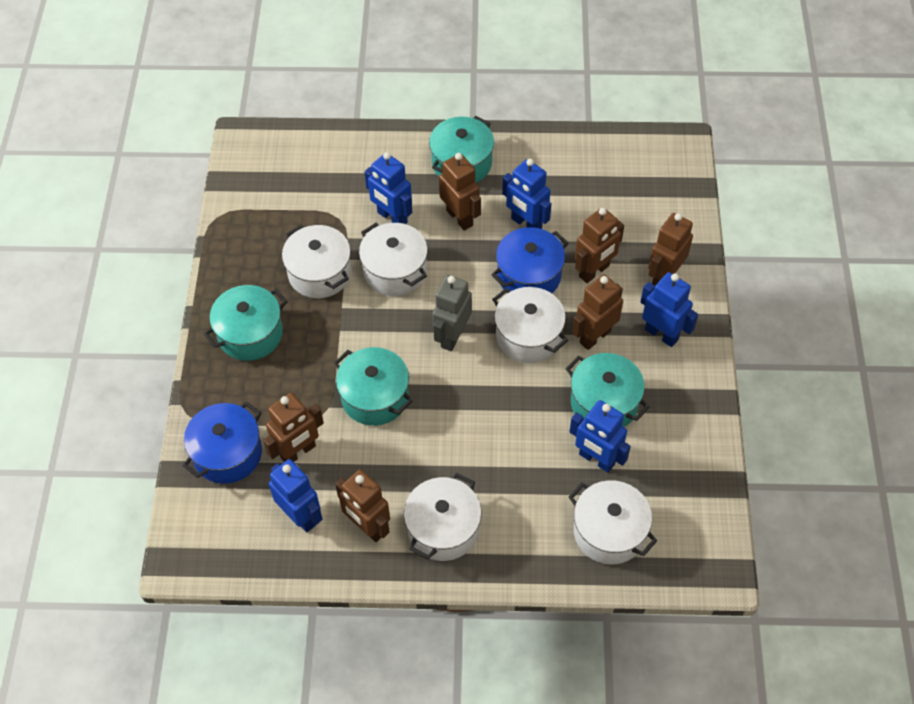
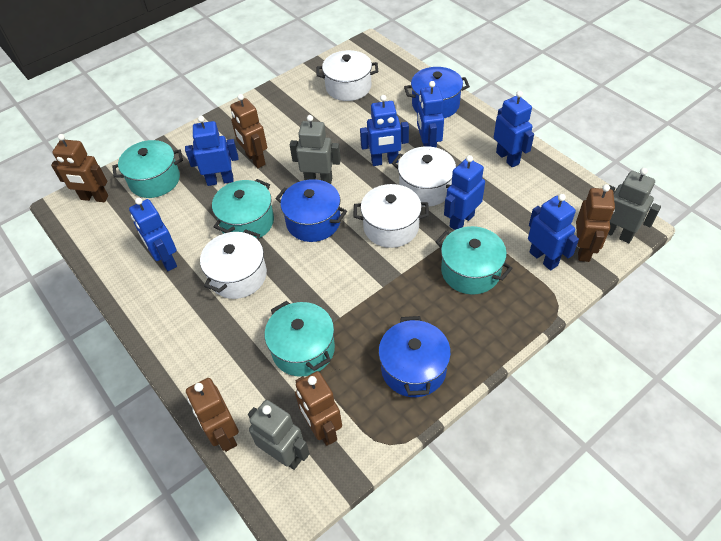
blue pot: [183,401,262,484] [492,227,569,293] = 2 -> [275,179,347,242] [378,316,451,397] [404,67,470,118] = 3
blue robot: [269,459,323,532] [364,152,412,224] [502,159,551,229] [570,400,631,473] [641,272,698,347] = 5 -> [129,198,177,271] [185,116,238,186] [360,95,409,166] [417,81,444,148] [444,155,485,230] [494,91,534,167] [528,194,579,271] = 7
brown robot: [263,393,324,462] [335,469,390,542] [439,153,481,231] [572,275,623,350] [575,207,624,283] [649,213,693,285] = 6 -> [51,134,108,202] [186,378,239,452] [230,94,267,168] [295,371,342,446] [576,184,615,262] = 5
grey robot: [432,275,472,351] = 1 -> [248,400,310,470] [290,115,341,184] [608,168,661,243] = 3
white pot: [282,225,351,298] [359,223,428,296] [404,473,481,561] [492,287,568,363] [569,480,657,564] = 5 -> [200,229,267,299] [317,50,378,101] [353,184,429,248] [392,146,456,207] = 4

